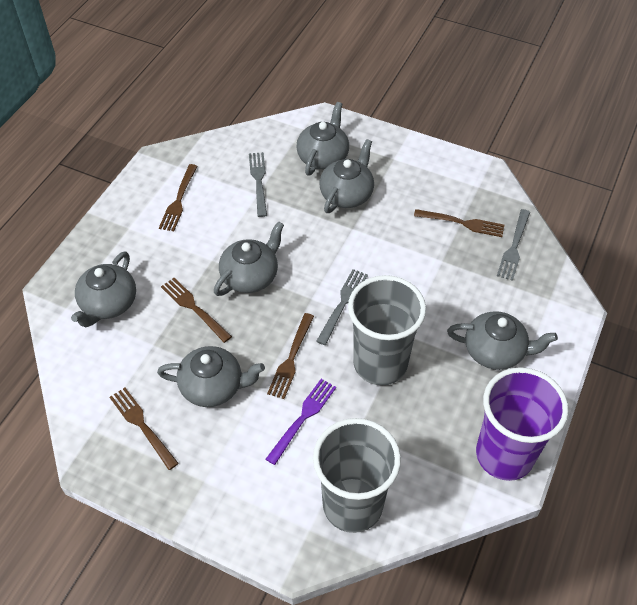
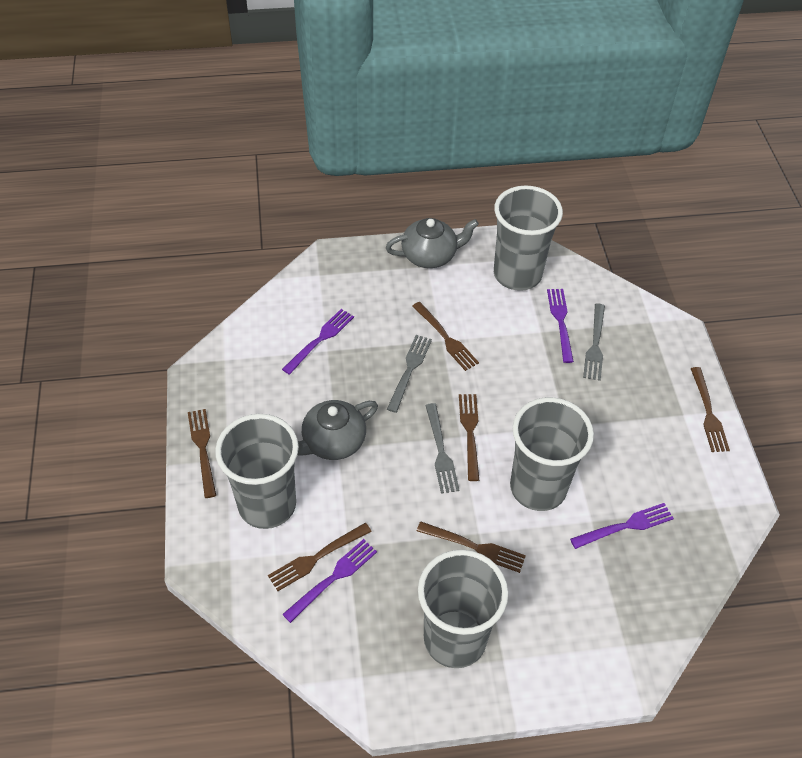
brown fork: [110,388,179,470] [159,164,198,231] [161,278,232,343] [267,313,314,399] [414,209,504,237] = 5 -> [188,409,216,498] [268,523,372,591] [412,302,479,371] [417,521,526,573] [459,394,479,481] [691,367,730,452] = 6
grey cup: [313,418,401,533] [348,275,426,385] = 2 -> [215,414,299,529] [418,550,508,668] [494,185,563,291] [510,397,594,511] = 4
grey teapot: [71,251,136,327] [157,346,265,407] [214,221,284,296] [296,102,349,176] [319,139,374,213] [447,311,558,370] = 6 -> [298,400,378,460] [386,218,479,268] = 2
purple cup: [476,367,569,481] = 1 -> none = 0
purple fork: [266,379,336,465] = 1 -> [282,309,354,375] [282,539,377,623] [547,289,574,363] [570,503,674,549] = 4

